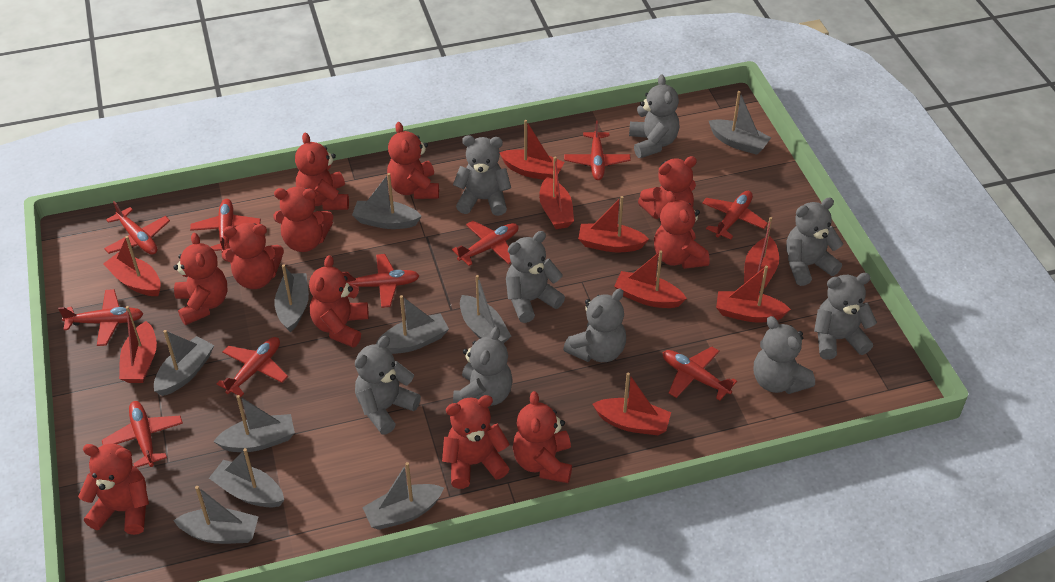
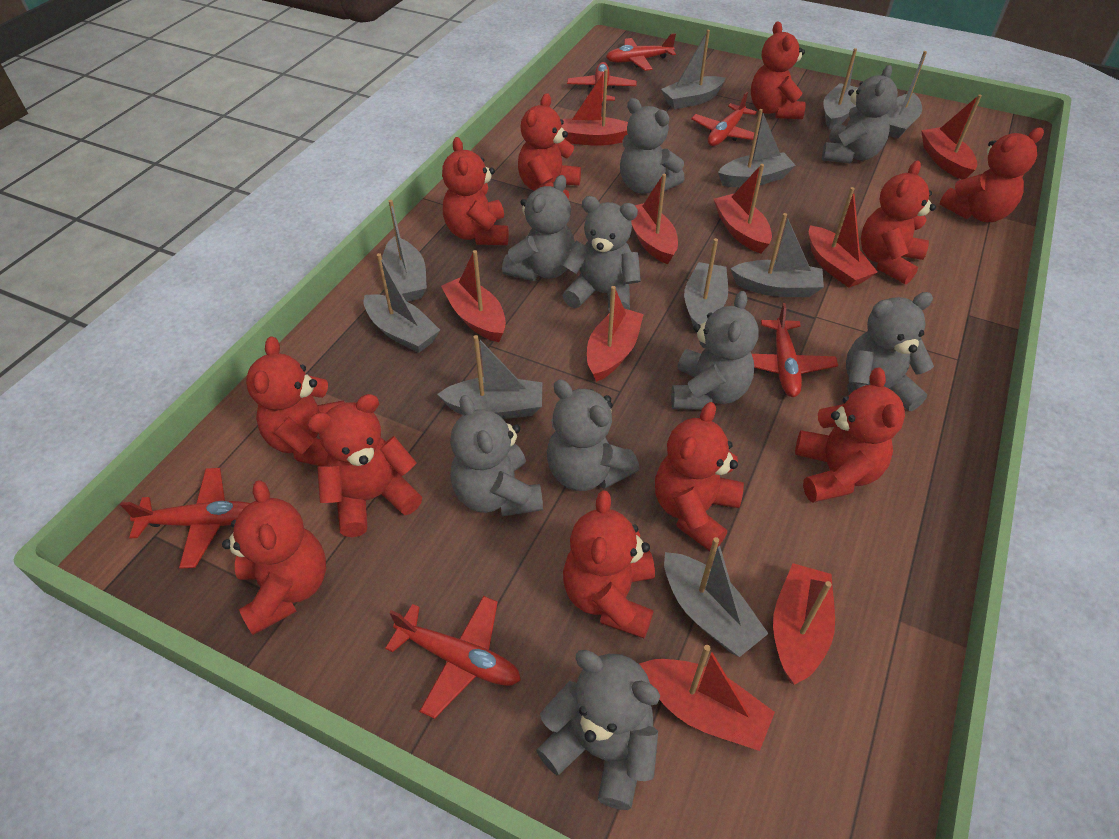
red plane: [58,289,143,346] [102,401,183,468] [104,201,170,255] [190,199,261,252] [217,337,288,397] [342,254,420,308] [452,221,518,266] [564,120,631,180] [663,346,737,400] [702,191,768,239] = 10 -> [120,468,250,569] [385,596,521,719] [567,62,637,102] [606,33,676,71] [691,92,758,146] [752,303,838,397] = 6

